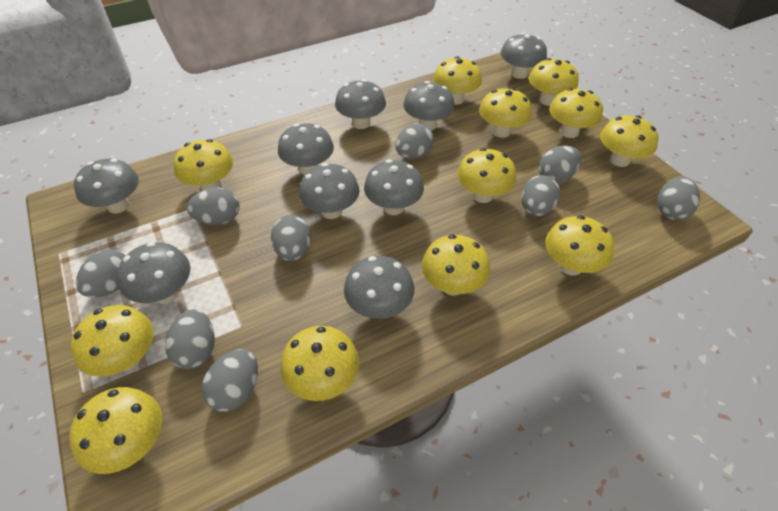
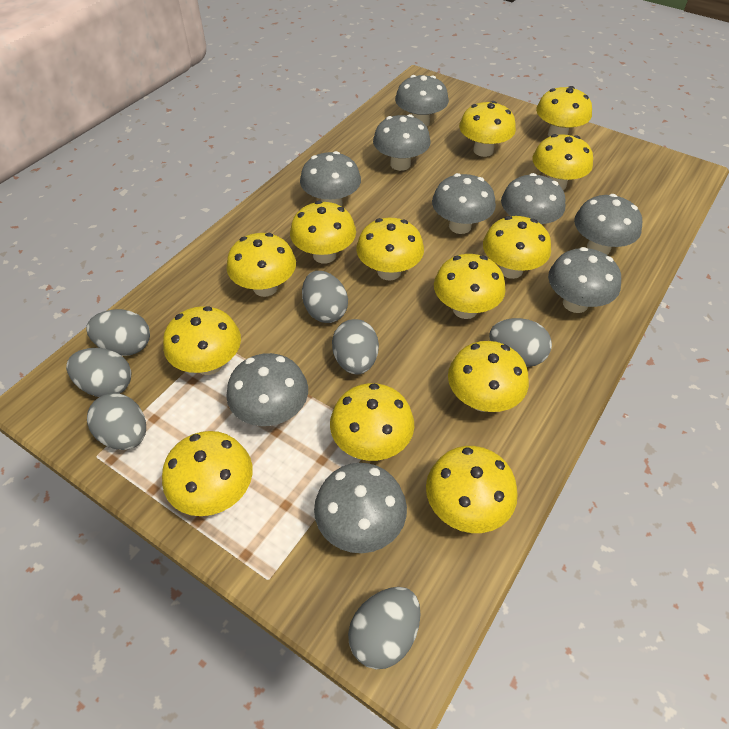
grey egg: [76,249,126,298] [165,309,215,369] [187,187,239,225] [201,349,258,412] [271,215,311,261] [396,123,434,159] [521,175,560,216] [539,145,581,183] [657,177,700,220] = 9 -> [66,348,131,397] [86,309,150,356] [87,393,146,450] [302,271,348,323] [332,319,379,374] [348,587,420,669] [489,318,552,367] = 7
yellow mushroom: [69,387,162,474] [71,305,154,376] [174,139,233,191] [280,326,359,401] [422,234,490,296] [433,56,482,105] [457,148,516,203] [479,88,532,138] [529,58,579,106] [545,215,614,275] [549,88,603,138] [600,115,659,167] = 12 -> [162,431,253,516] [163,306,241,375] [226,233,296,297] [290,201,356,264] [330,383,414,461] [356,218,424,281] [426,446,518,533] [434,254,506,319] [448,341,529,412] [459,101,516,157] [483,216,551,279] [532,134,593,190] [536,86,592,137] = 13

